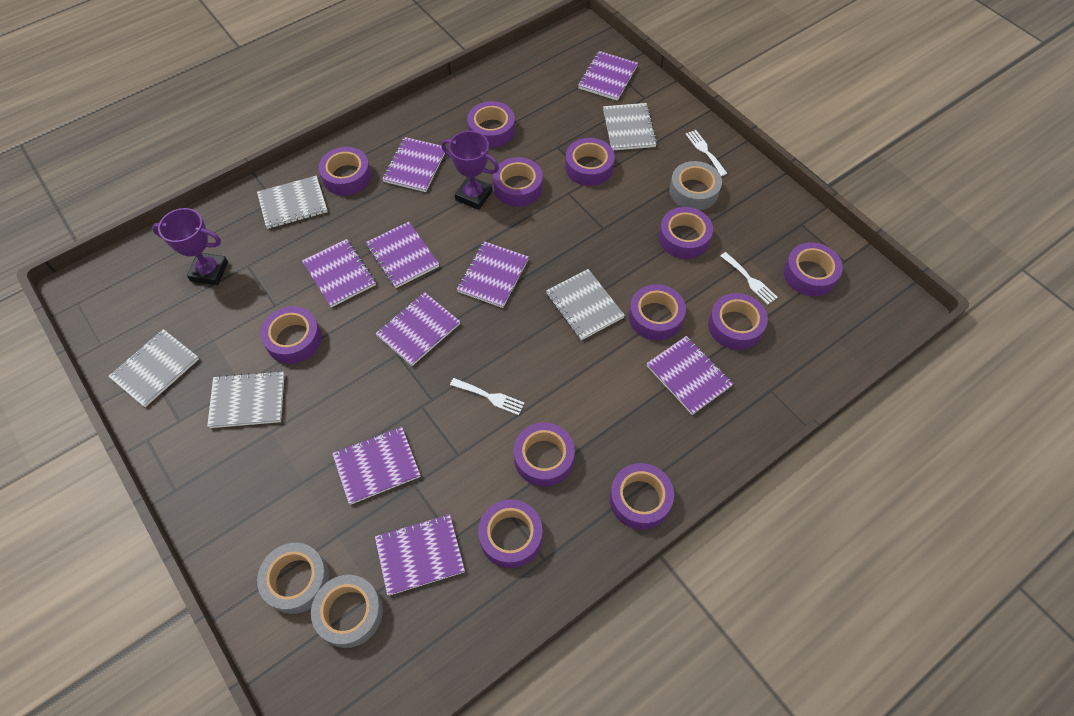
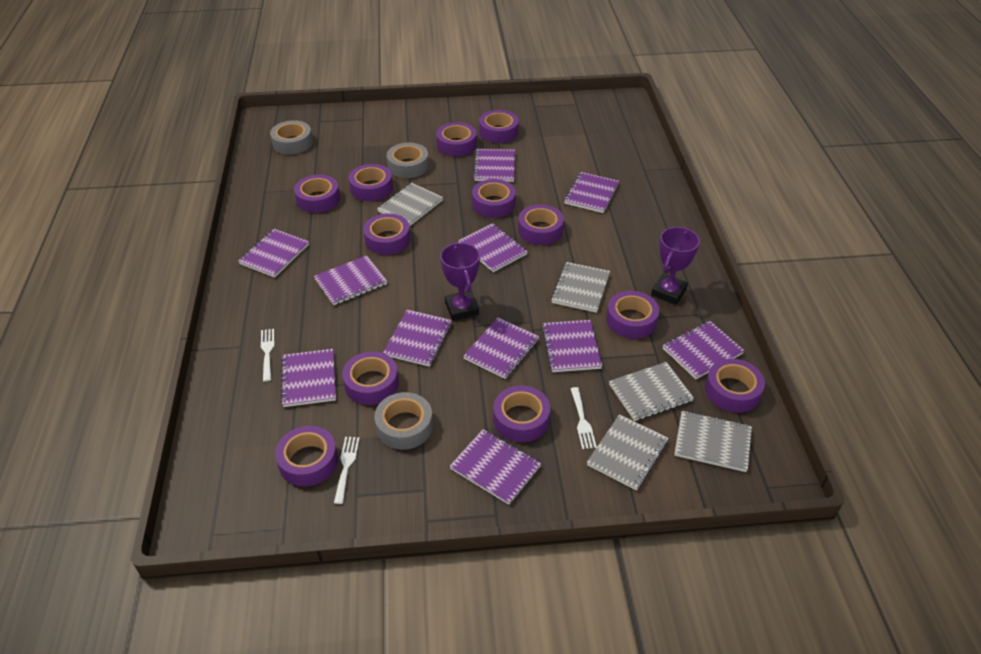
purple notebook: [302,239,376,308] [332,427,421,505] [366,222,439,288] [375,292,460,366] [375,514,465,596] [382,137,447,192] [457,241,529,308] [578,51,638,101] [646,336,733,415] = 9 -> [238,229,309,278] [281,349,336,407] [314,255,387,305] [383,310,452,367] [450,429,541,505] [458,223,528,272] [463,318,539,379] [473,149,515,182] [542,320,602,372] [564,172,619,213] [663,321,745,379] = 11

